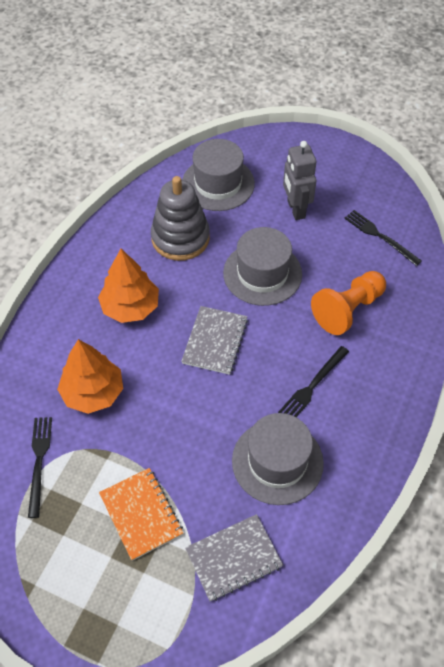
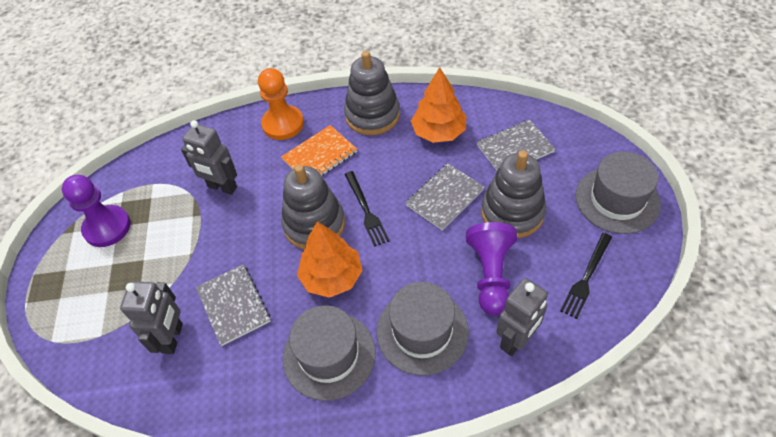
black fork: [28,417,52,518] [278,346,349,417] [344,210,422,266] = 3 -> [344,171,389,247] [560,233,612,319] = 2
grey notebook: [181,306,248,375] [185,514,283,601] = 2 -> [196,265,270,346] [406,163,485,231] [477,120,555,170] = 3
grey robot: [283,141,316,220] = 1 -> [120,281,183,354] [181,120,237,195] [496,278,548,356] = 3
grey stacking toy: [151,176,210,261] = 1 -> [281,164,345,249] [344,51,400,135] [481,150,546,238] = 3
purple pawn: none = 0 -> [62,175,130,247] [466,222,518,315] = 2

